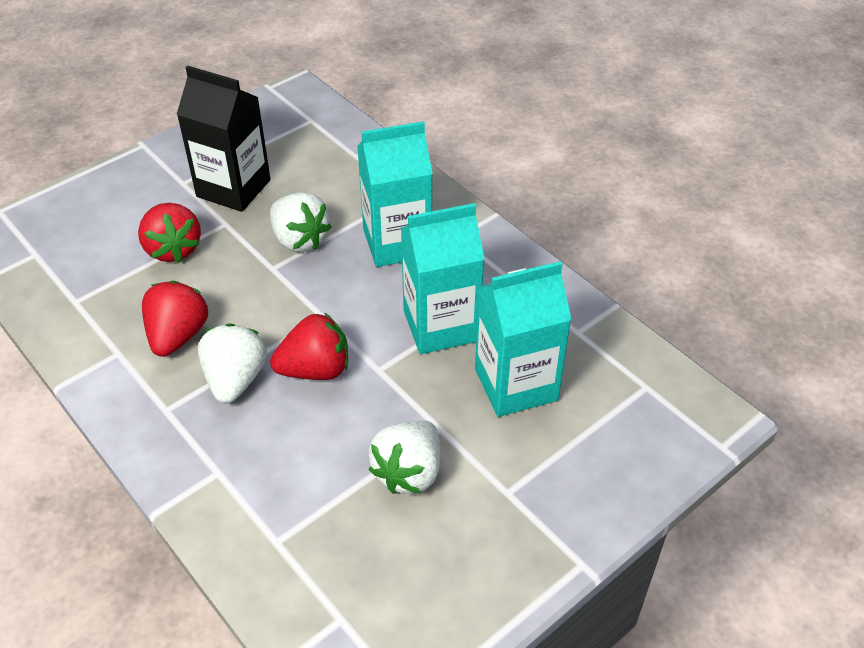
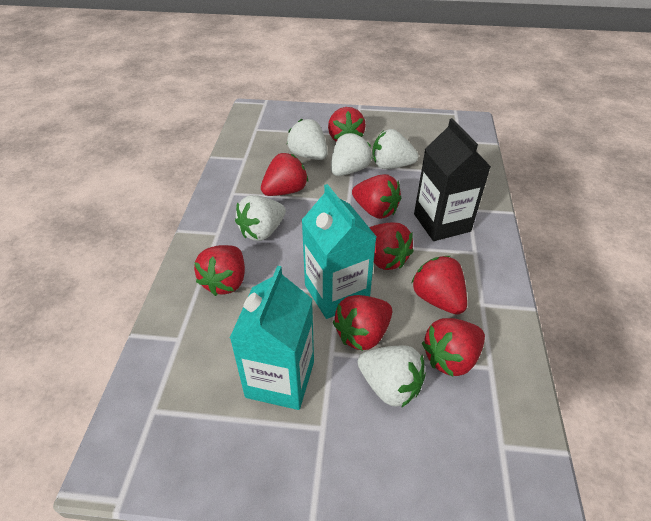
red strawberry: [138,203,201,263] [142,281,208,357] [270,313,348,380] = 3 -> [194,245,245,296] [261,153,308,196] [328,107,366,142] [333,295,392,351] [352,174,401,219] [369,223,414,270] [411,256,467,315] [422,318,485,377] = 8
turquoise carton: [357,121,433,267] [401,203,485,354] [475,261,572,417] = 3 -> [230,266,314,410] [302,184,377,319] = 2
white strawberry: [198,323,267,403] [270,193,331,252] [368,420,440,494] = 3 -> [235,195,286,241] [287,119,328,160] [331,133,372,176] [358,345,426,408] [372,129,418,169] = 5

